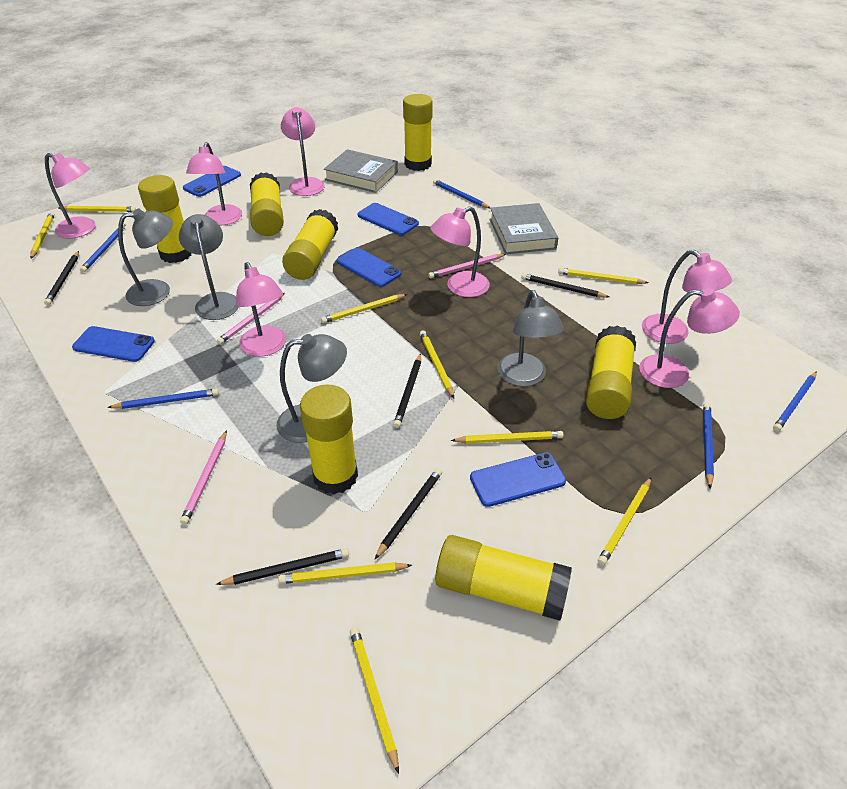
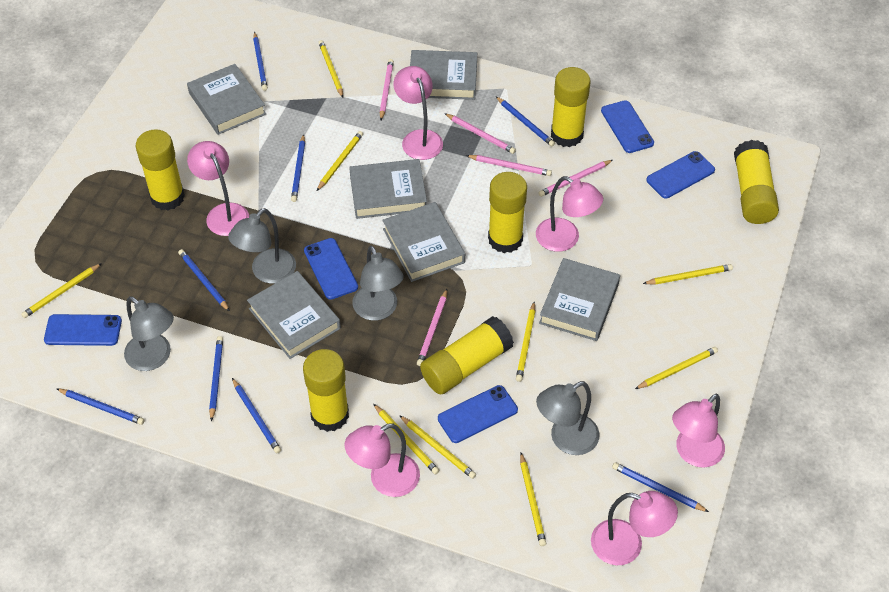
black pencil: [44,251,79,305] [216,548,349,585] [375,468,442,559] [393,354,421,428] [521,273,609,298] = 5 -> none = 0
blue pencil: [80,224,126,272] [107,388,219,409] [433,179,490,208] [703,403,714,488] [773,371,817,432] = 5 -> [57,389,145,425] [178,249,230,311] [209,336,223,422] [232,378,281,453] [253,32,268,91] [291,134,305,202] [496,97,555,146] [612,462,709,512] = 8
grey book: [324,149,398,193] [489,203,558,254] = 2 -> [187,64,266,135] [247,271,341,359] [349,159,427,219] [382,202,465,282] [410,50,477,100] [539,258,620,341] = 6
pink lamp: [45,153,95,239] [186,142,242,226] [236,262,286,357] [281,107,325,196] [430,206,490,297] [639,288,740,388] [642,250,732,344] = 7 -> [187,141,249,236] [344,423,420,497] [393,66,443,160] [536,176,603,252] [591,491,678,565] [672,394,725,468] = 6
pink pencil: [180,430,227,525] [217,293,285,345] [428,254,506,278] = 3 -> [379,59,394,120] [417,289,447,366] [444,113,516,154] [466,155,552,176] [538,160,613,197] = 5
yellow glue stick: [138,175,192,263] [250,172,284,236] [282,209,338,280] [300,385,358,494] [403,94,433,171] [435,535,572,621] [586,325,636,419] = 7 -> [136,129,185,210] [303,349,349,432] [420,316,514,395] [488,172,527,253] [551,67,591,147] [734,140,779,224] = 6

